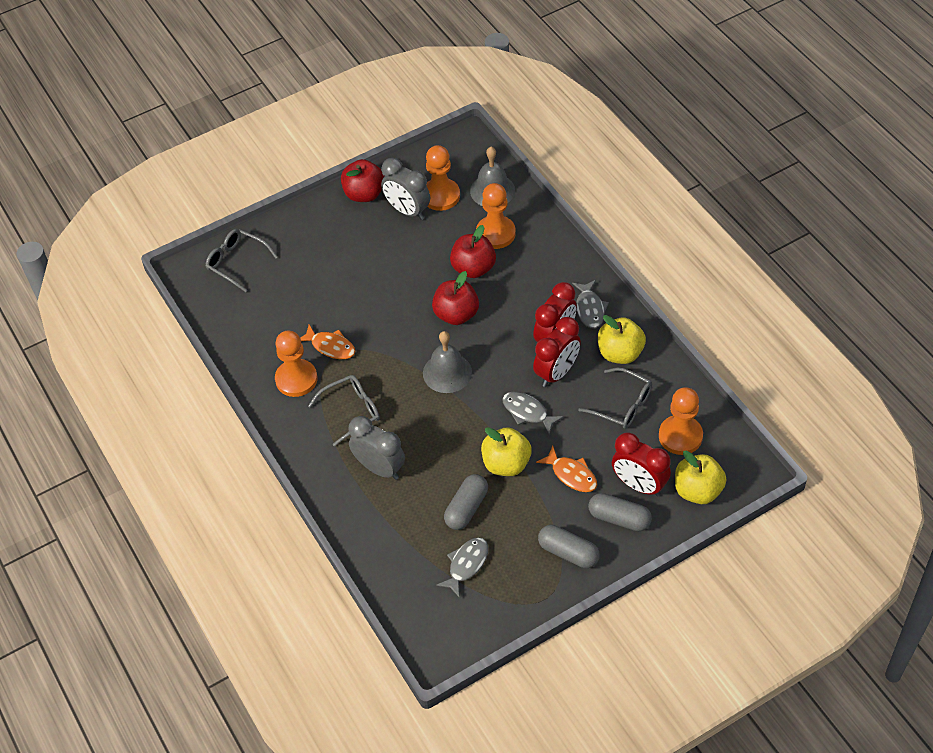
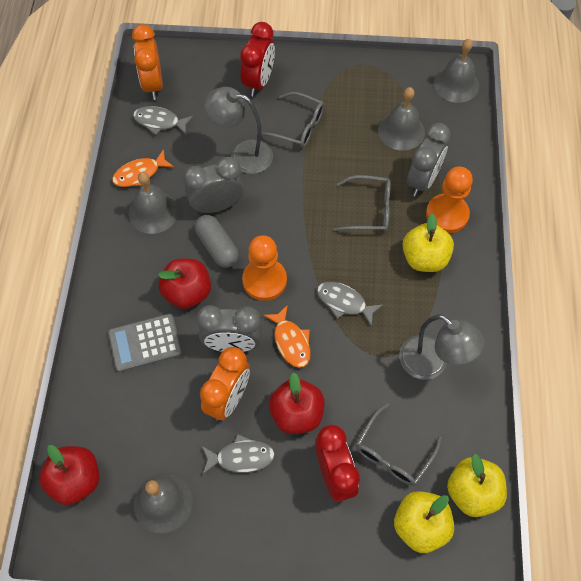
grey bell: [423,331,472,393] [470,147,515,206] = 2 -> [129,172,179,234] [134,473,193,533] [378,87,425,150] [434,39,479,103] = 4
grey calculator: none = 0 -> [108,314,182,372] = 1
grey capsule: [444,474,488,530] [538,525,600,568] [588,493,652,531] = 3 -> [195,215,239,268] = 1
grey clock: [348,416,405,480] [381,158,430,220] = 2 -> [183,157,243,213] [196,305,262,352] [407,123,451,196] = 3
grey lamp: none = 0 -> [204,87,273,174] [399,314,485,380] = 2
orange clock: none = 0 -> [132,24,163,100] [200,347,250,421] = 2
orange pawn: [275,331,318,397] [426,145,460,211] [476,183,516,249] [659,387,703,455] = 4 -> [242,235,287,301] [426,167,473,233] = 2
red clock: [533,282,577,342] [533,317,581,387] [612,432,671,496] = 3 -> [240,22,275,96] [315,425,360,502] = 2

